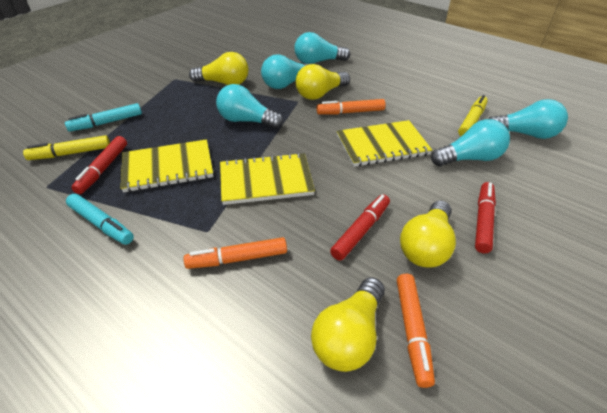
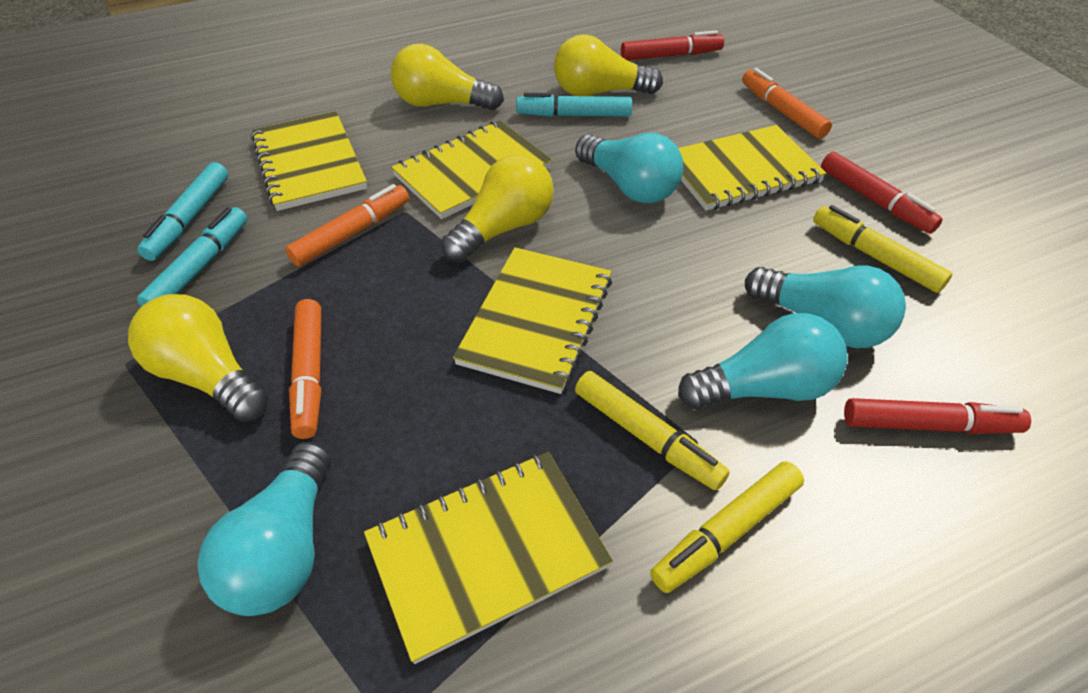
turquoise light bulb: [216,84,283,129] [261,55,312,89] [294,32,350,64] [431,119,510,166] [488,99,568,139] = 5 -> [197,442,331,616] [575,133,683,203] [678,313,848,409] [745,265,906,348] = 4
turquoise marker: [65,103,142,132] [66,194,134,245] = 2 -> [137,162,228,261] [137,207,247,307] [516,93,632,117] = 3
yellow marker: [23,135,110,160] [458,95,488,136] = 2 -> [575,371,730,490] [650,461,804,593] [813,205,952,293] = 3
yellow notebook: [121,139,213,192] [220,153,315,205] [337,120,432,167] = 3 -> [251,111,367,211] [364,452,613,664] [391,120,552,219] [453,247,612,394] [678,125,826,210] = 5

